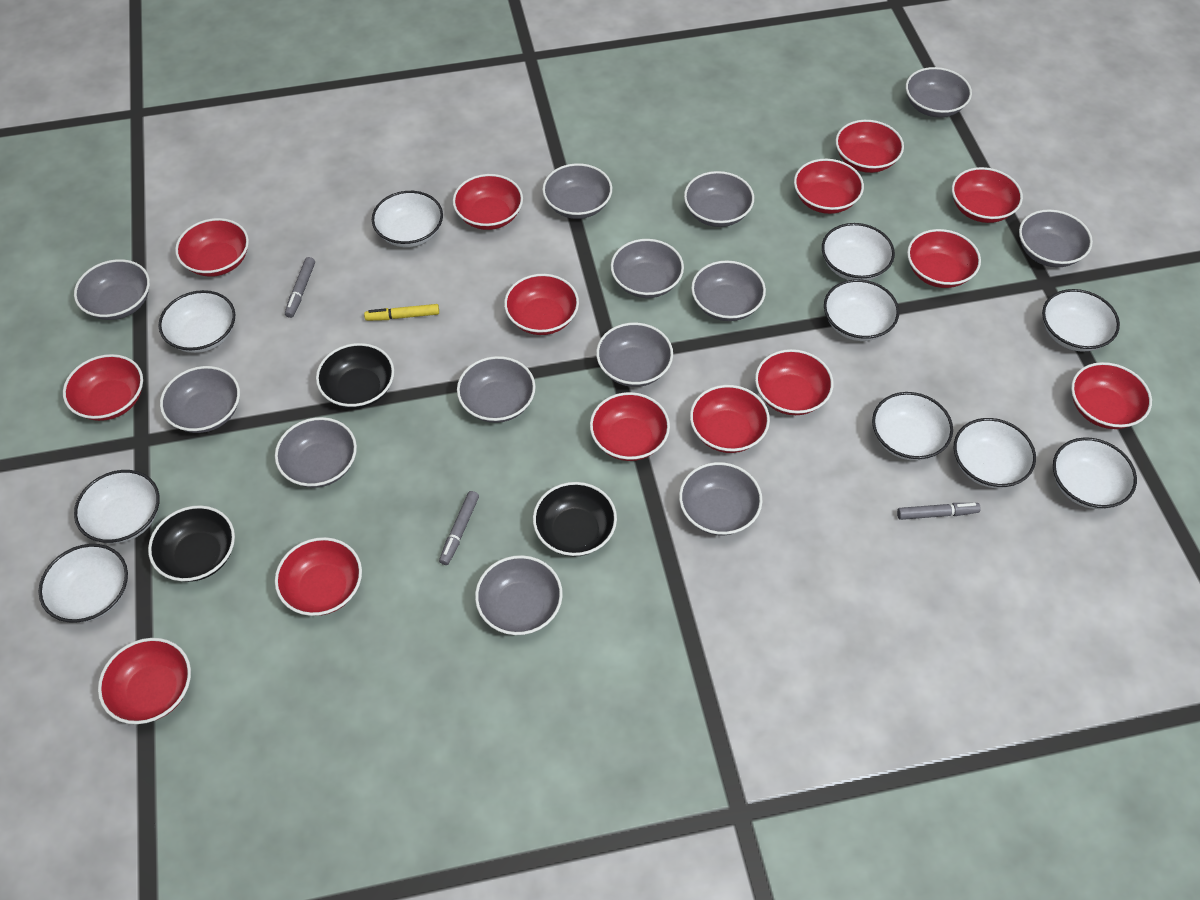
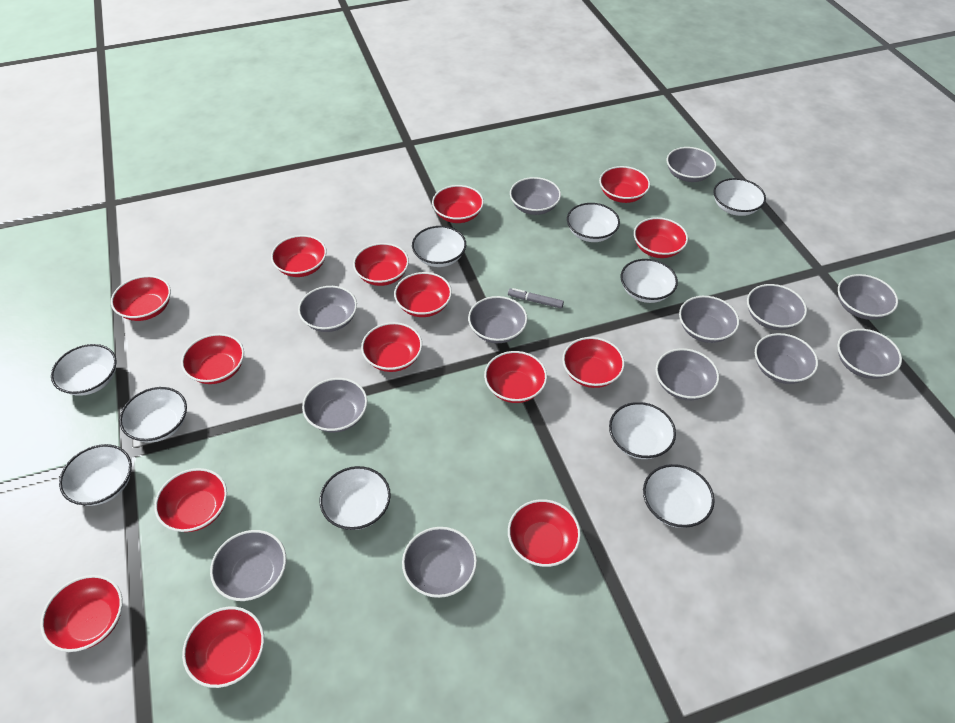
black bowl: [148,505,235,582] [316,343,394,409] [533,482,617,557] = 3 -> none = 0
grey marker: [285,257,315,318] [439,491,479,565] [897,503,981,520] = 3 -> [508,288,564,308] = 1
red bowl: [63,354,143,421] [98,638,191,724] [175,218,249,277] [275,537,362,616] [453,174,523,230] [504,274,579,335] [590,392,670,461] [690,385,770,453] [755,349,834,415] [794,159,864,214] [835,120,904,173] [907,229,981,288] [952,167,1023,223] [1071,362,1152,429] = 14 -> [40,575,123,652] [111,275,171,321] [154,468,227,532] [181,334,244,384] [182,607,264,688] [271,235,327,277] [353,243,409,286] [361,322,422,372] [394,272,452,317] [432,185,484,223] [484,351,547,403] [508,499,581,567] [562,337,625,388] [599,166,650,203] [634,217,688,258] = 15
yellow marker: [364,304,439,321] = 1 -> none = 0

